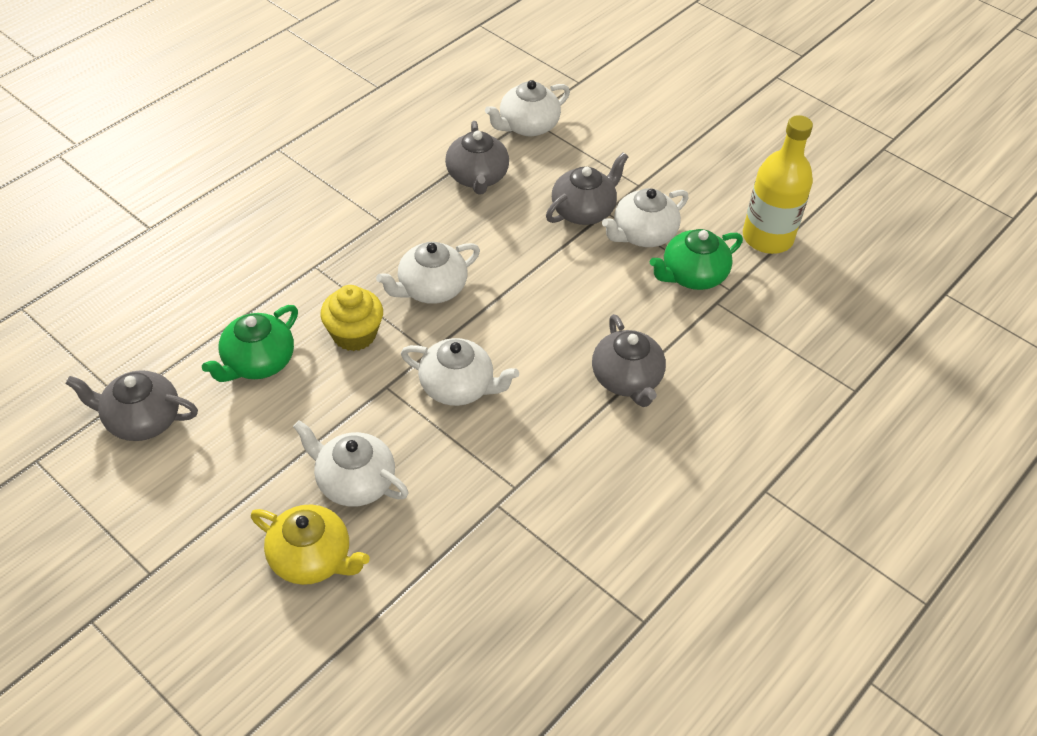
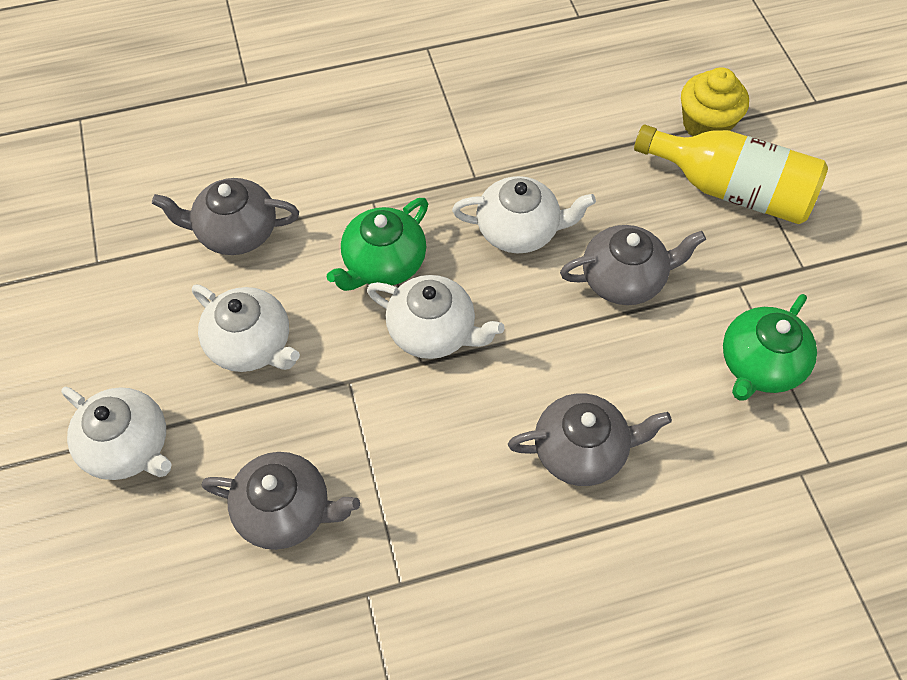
white teapot: [293,420,409,507] [376,242,480,304] [401,338,519,406] [485,80,570,136] [602,188,689,247] = 5 -> [61,387,172,480] [192,285,300,372] [367,275,505,359] [452,176,596,253] = 4
yellow teapot: [251,505,370,585] = 1 -> none = 0

